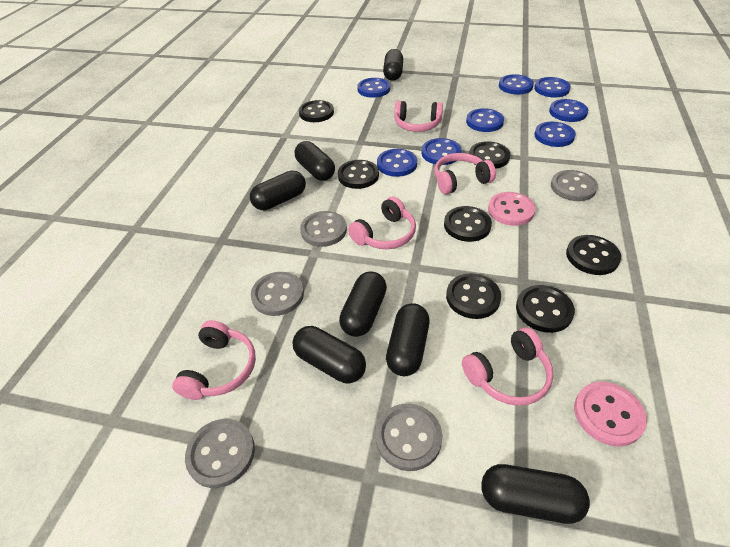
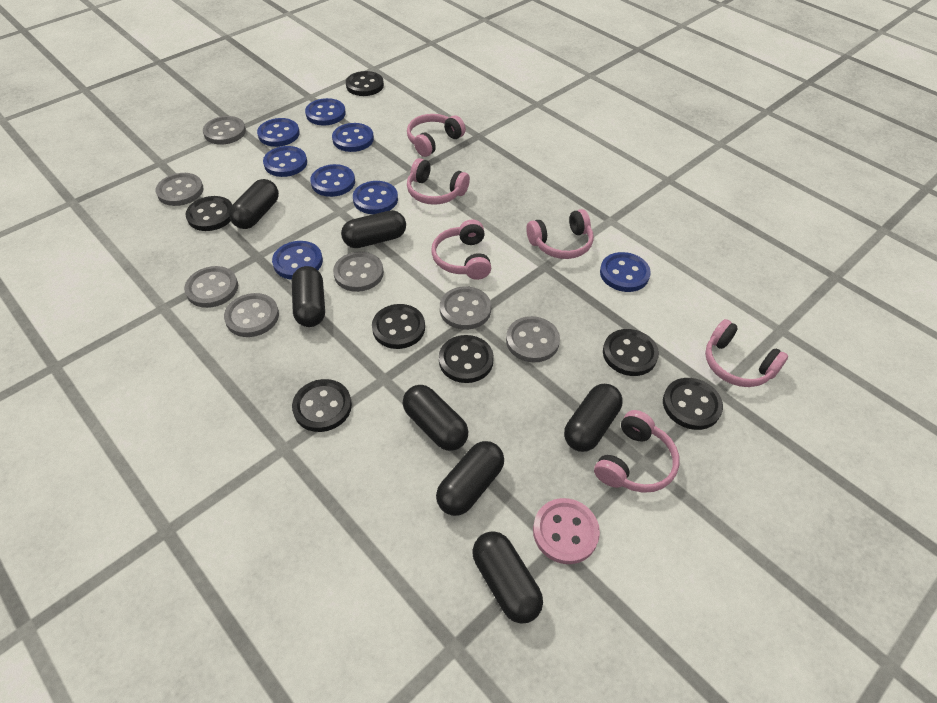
grey button: [185,419,255,488] [251,272,304,316] [300,211,347,247] [375,403,442,471] [551,170,598,201] = 5 -> [155,173,204,206] [184,266,238,308] [203,116,246,145] [224,293,279,337] [333,252,384,292] [440,286,491,330] [506,316,560,362] = 7
pink button: [488,192,536,226] [574,382,647,447] = 2 -> [533,498,600,564] = 1
pink headphones: [172,320,256,400] [348,196,416,249] [394,101,443,132] [434,153,496,194] [462,327,553,406] = 5 -> [407,114,466,157] [407,158,470,205] [431,220,491,280] [526,209,594,259] [594,410,680,493] [705,319,788,387] = 6

